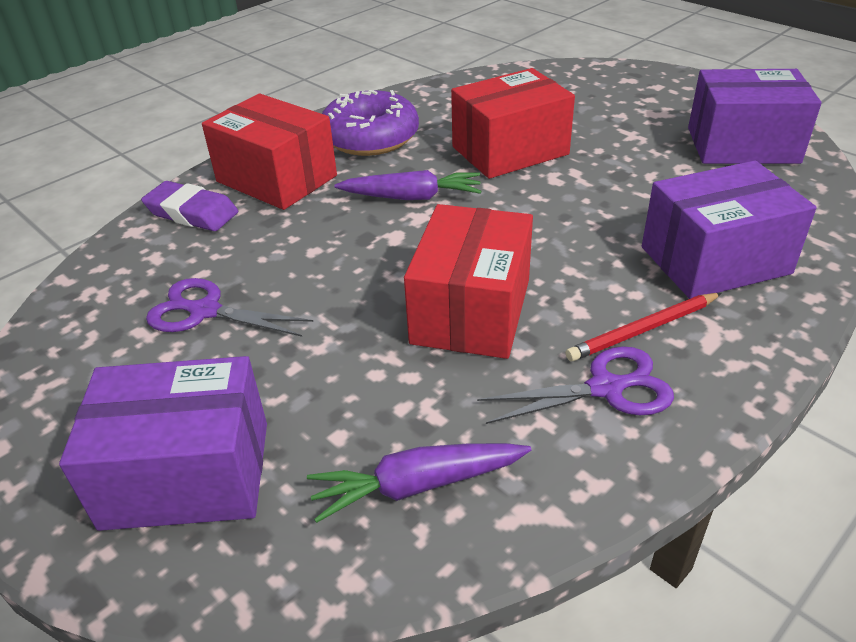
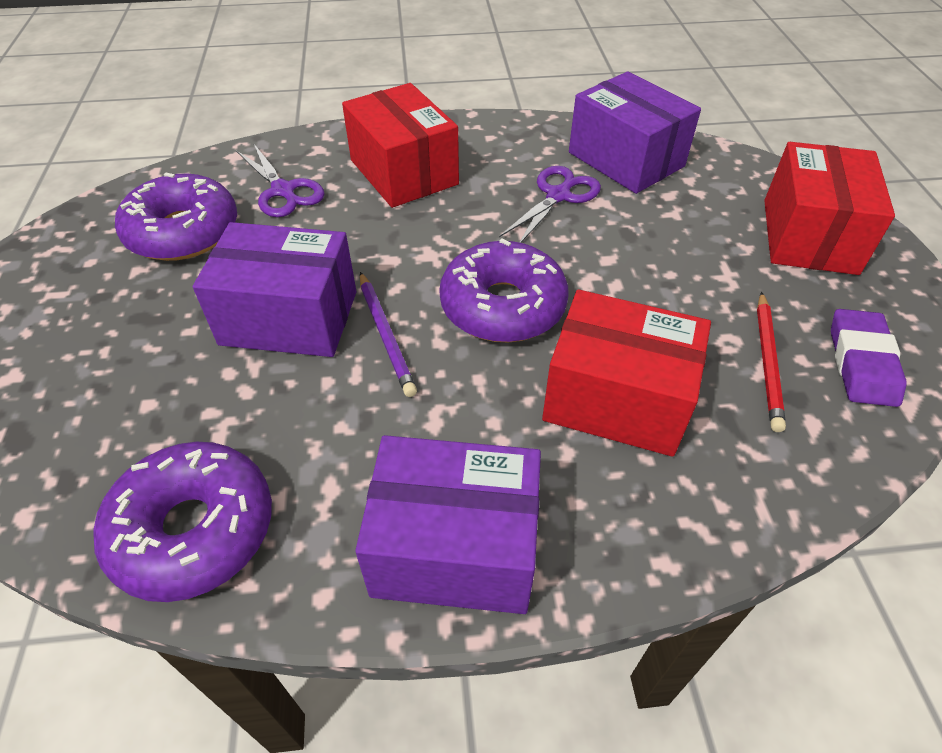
purple carrot: [307,443,531,523] [334,170,482,200] = 2 -> none = 0
purple donut: [322,90,419,156] = 1 -> [94,442,272,602] [115,173,237,261] [439,238,569,343] = 3
purple pencil: none = 0 -> [360,272,417,397] = 1

